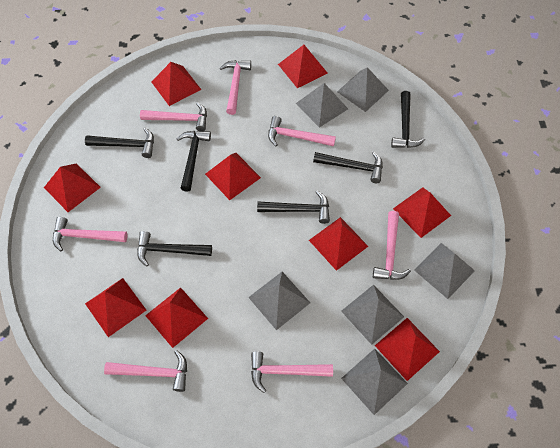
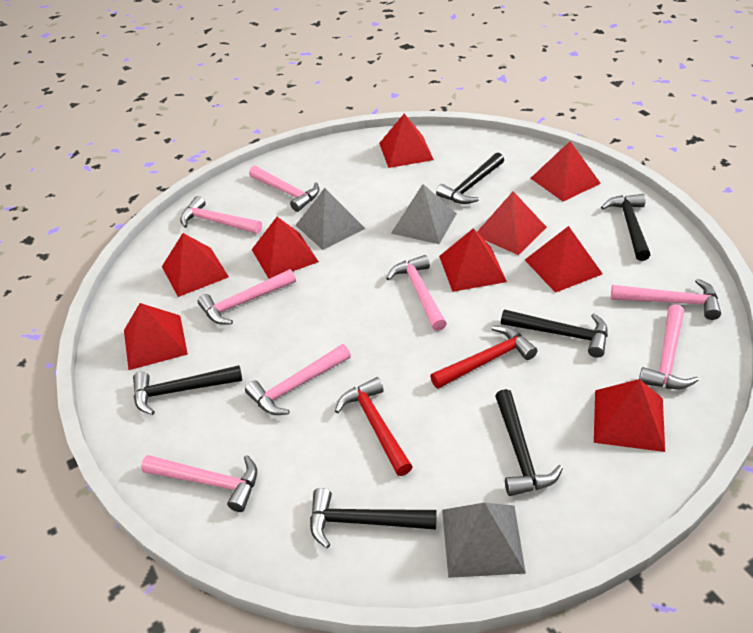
grey pyramid: [248,272,310,330] [296,83,348,128] [337,67,389,112] [341,285,404,345] [341,349,408,415] [414,243,475,299] = 6 -> [296,188,365,250] [391,184,457,244] [442,503,526,578] = 3
pink hammer: [53,216,127,252] [104,350,187,392] [140,102,207,131] [220,60,251,115] [251,351,333,393] [268,116,336,146] [373,211,411,280] = 7 -> [141,455,257,512] [180,196,262,234] [197,269,296,325] [245,344,351,415] [249,166,319,212] [386,255,447,331] [611,279,721,320] [639,304,699,389] = 8
red hammer: none = 0 -> [335,377,413,476] [430,326,537,389] = 2

